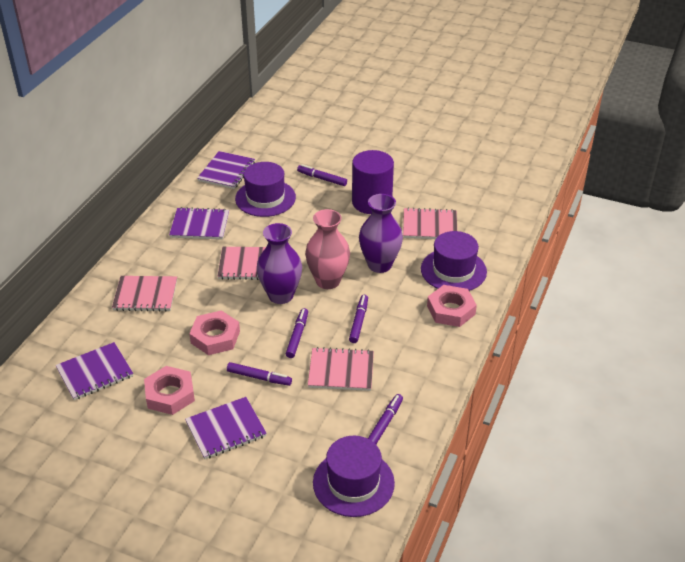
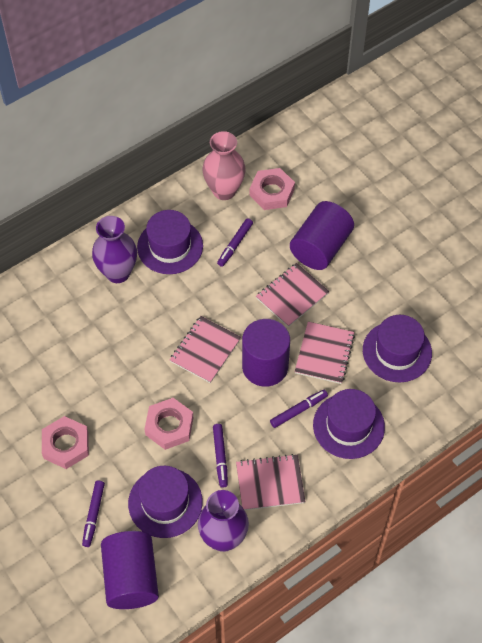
purple cylinder: [352,150,394,214] = 1 -> [101,531,159,609] [242,319,290,387] [290,201,354,270] = 3
purple hat: [235,162,296,217] [313,436,395,517] [421,231,487,291] = 3 -> [128,466,203,538] [137,210,203,274] [313,389,385,459] [363,315,432,382] = 4
purple marker: [227,362,292,386] [286,308,308,358] [297,164,347,186] [349,295,368,343] [368,394,403,444] = 5 -> [82,481,105,547] [213,424,228,488] [217,218,253,267] [270,390,328,428] = 4
purple notebook: [56,342,133,400] [169,207,229,240] [185,397,267,459] [197,151,255,189] = 4 -> none = 0

